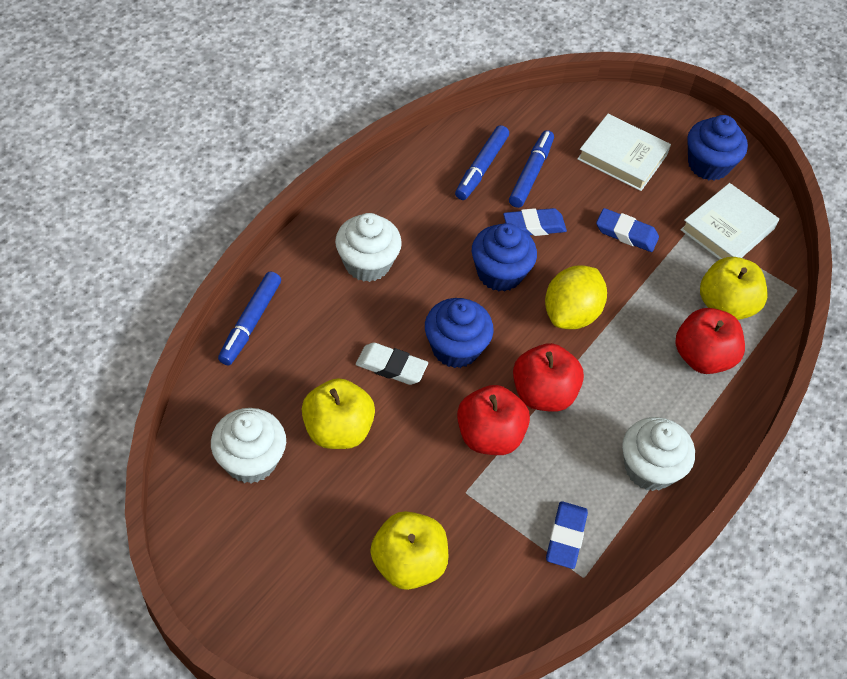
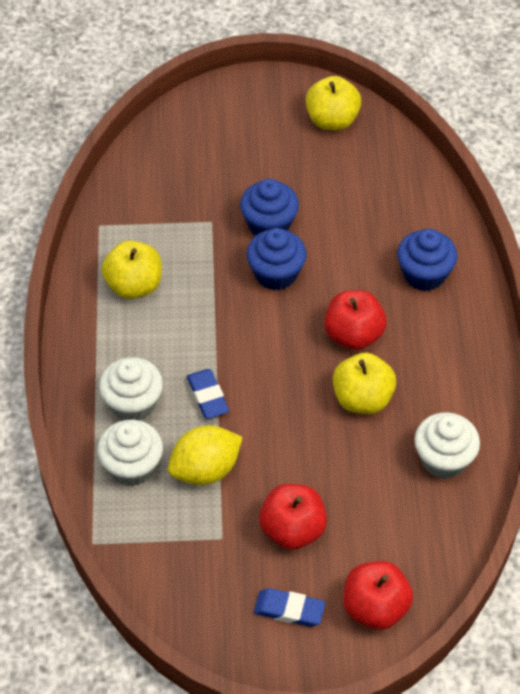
blue eraser: [503,208,567,236] [546,501,588,569] [596,208,659,252] = 3 -> [187,369,229,419] [254,588,325,627] = 2
blue marker: [218,272,281,365] [455,125,509,200] [509,130,554,208] = 3 -> none = 0
white book: [577,114,671,191] [680,183,779,260] = 2 -> none = 0
white eraser: [356,343,428,385] = 1 -> none = 0

